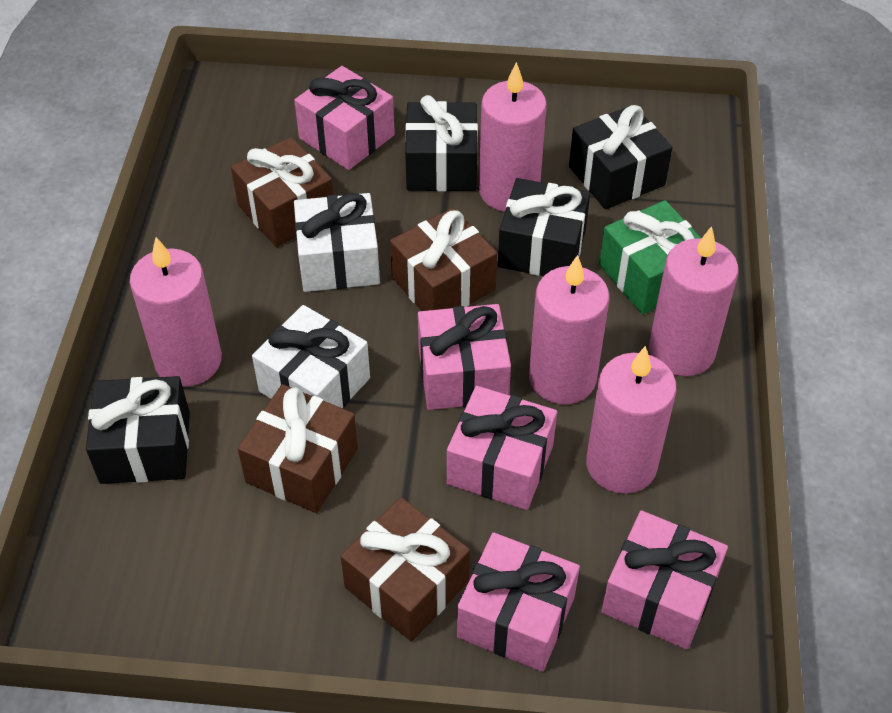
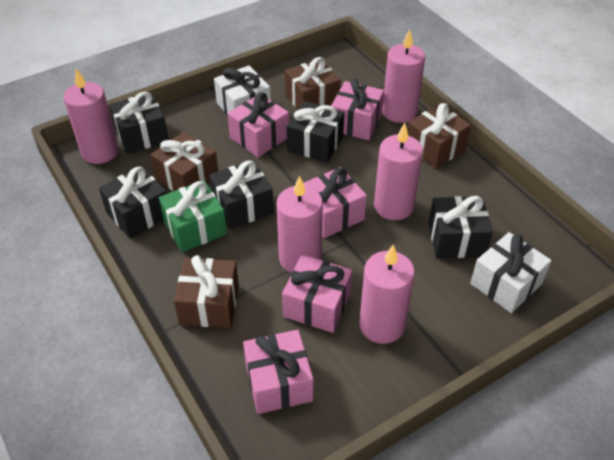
black gift: [86,376,190,484] [405,95,478,192] [498,178,590,276] [569,105,673,210] = 4 -> [99,166,167,238] [110,92,169,154] [209,160,274,229] [286,101,344,163] [428,196,493,258] = 5

